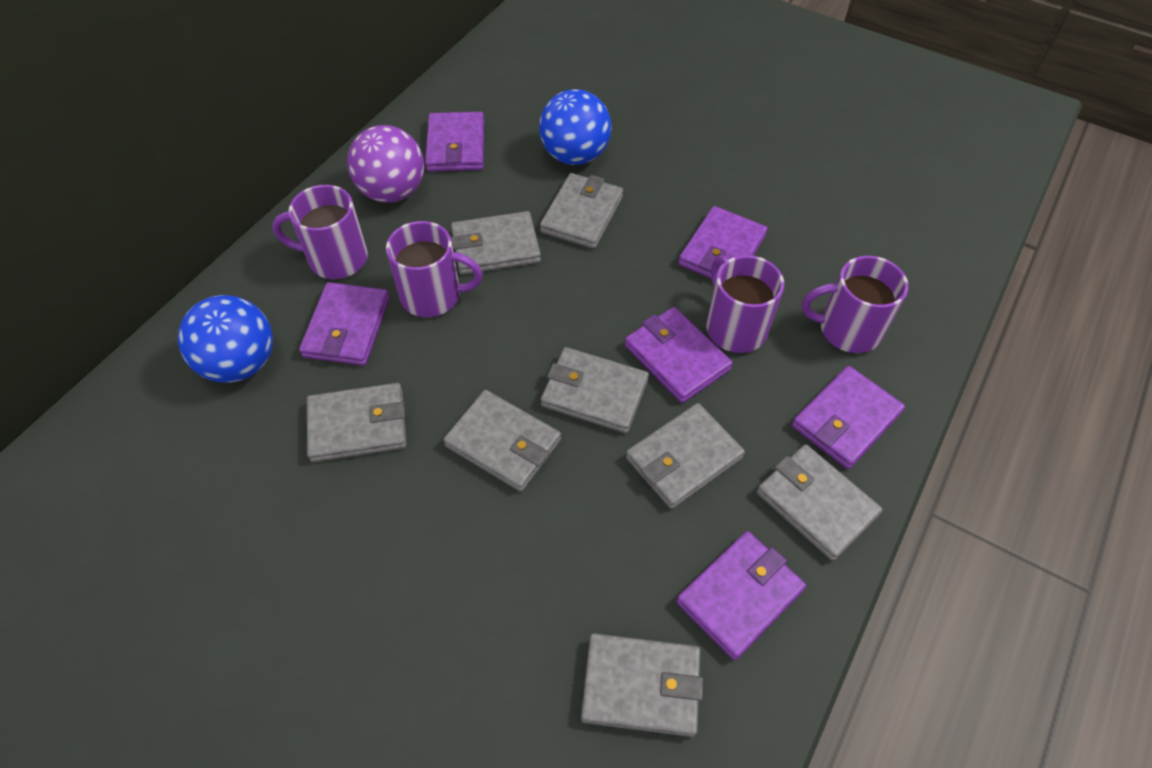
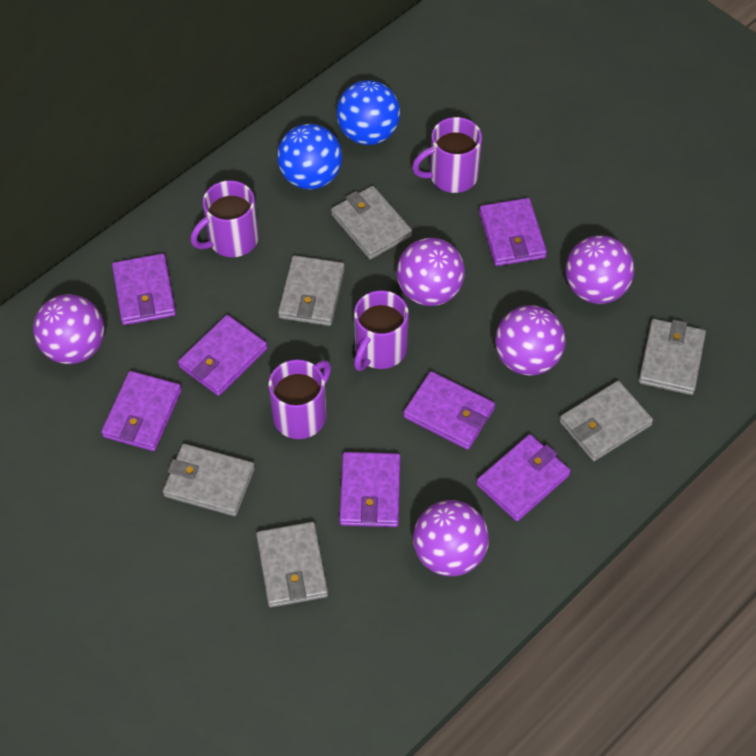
grey wallet: [307,383,407,462] [443,390,561,492] [451,211,541,275] [540,173,623,249] [541,347,649,433] [581,634,703,737] [626,403,745,509] [757,444,883,561] = 8 -> [163,444,255,516] [256,522,328,608] [278,255,345,326] [331,186,412,260] [559,381,653,461] [638,319,706,395] = 6
purple ball: [347,125,424,203] = 1 -> [33,294,105,364] [397,238,465,306] [413,500,489,576] [495,305,566,376] [565,235,634,304] = 5
purple wallet: [299,282,390,366] [425,112,484,172] [625,307,733,403] [676,531,806,660] [678,206,768,279] [792,366,905,469] = 6 -> [101,371,182,451] [112,253,176,325] [178,315,267,396] [339,452,401,527] [403,371,495,450] [476,434,571,521] [479,198,547,266] = 7

